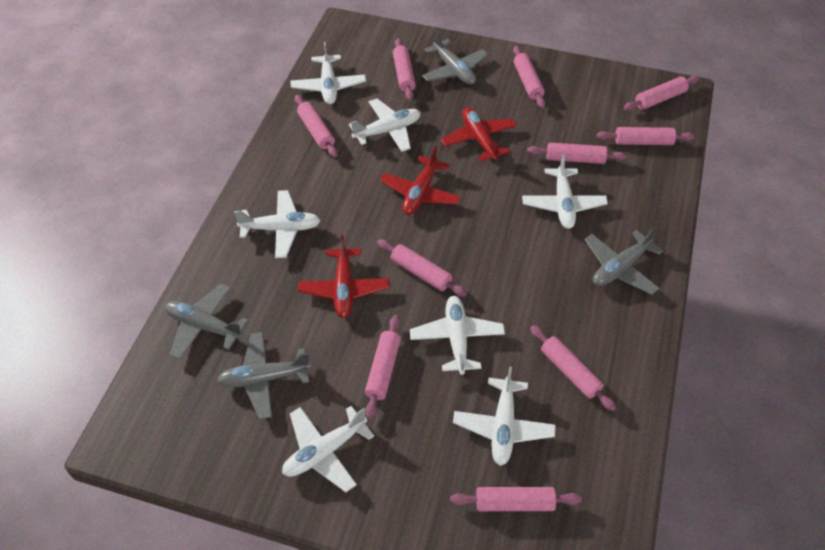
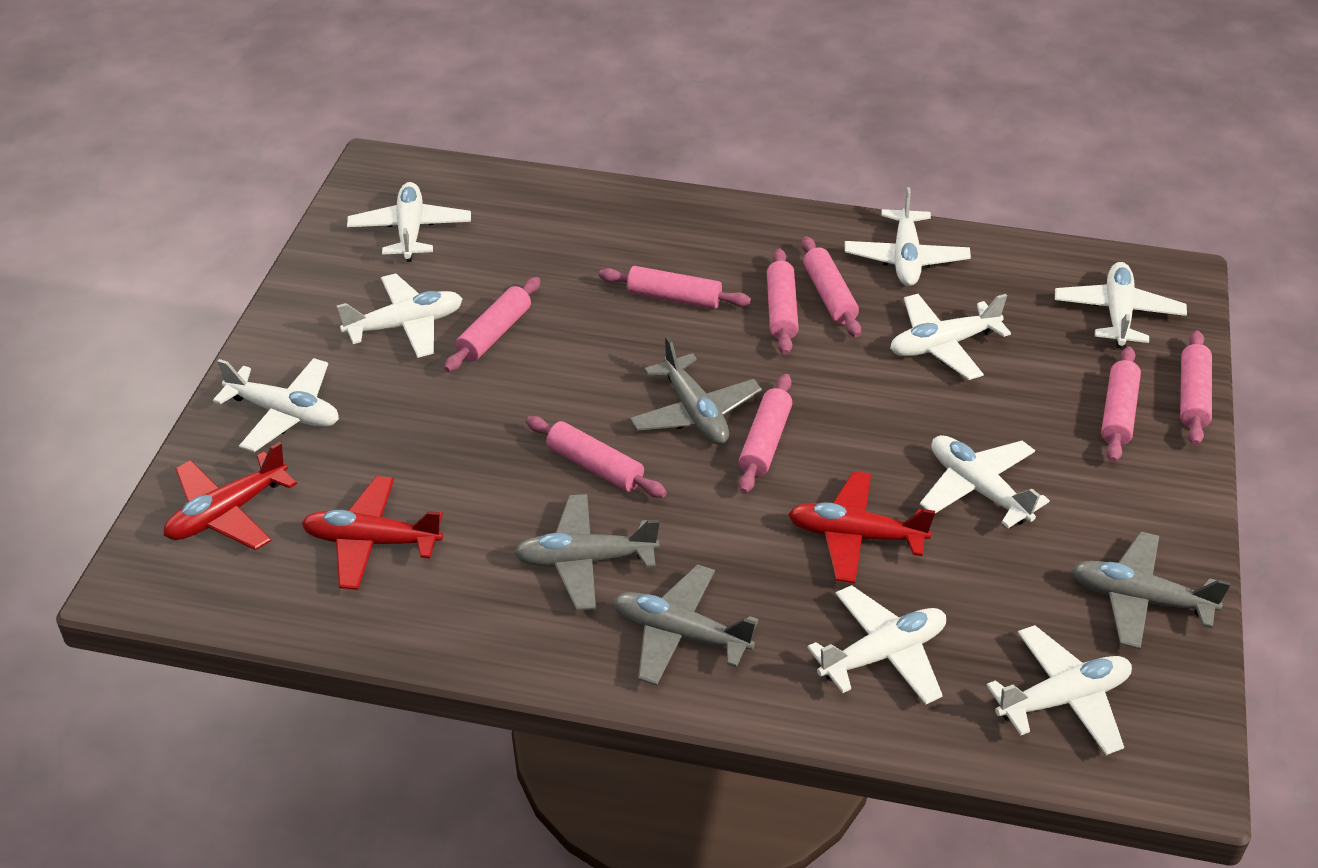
pink rolling pin: [295,95,338,157] [365,315,401,419] [377,239,467,297] [393,38,416,101] [450,487,582,511] [513,46,546,108] [527,143,627,164] [530,325,616,411] [597,127,694,145] [624,76,699,111] = 10 -> [444,277,541,372] [526,416,667,498] [599,266,751,309] [739,374,792,494] [767,248,799,355] [801,236,861,337] [1101,347,1141,462] [1180,330,1212,445] = 8
white plane: [234,190,321,258] [282,406,374,492] [291,42,366,104] [349,99,421,152] [410,296,505,375] [453,366,556,466] [522,154,608,229] = 7 -> [213,358,339,452] [336,273,463,358] [347,182,471,262] [807,585,946,705] [845,187,971,286] [890,294,1011,380] [920,435,1050,528] [986,625,1132,755] [1055,262,1187,348] = 9

